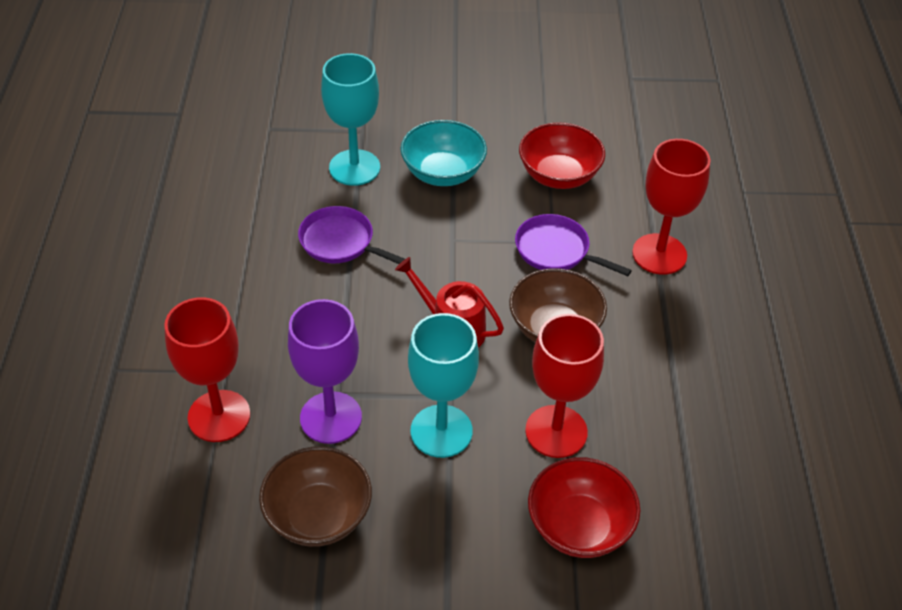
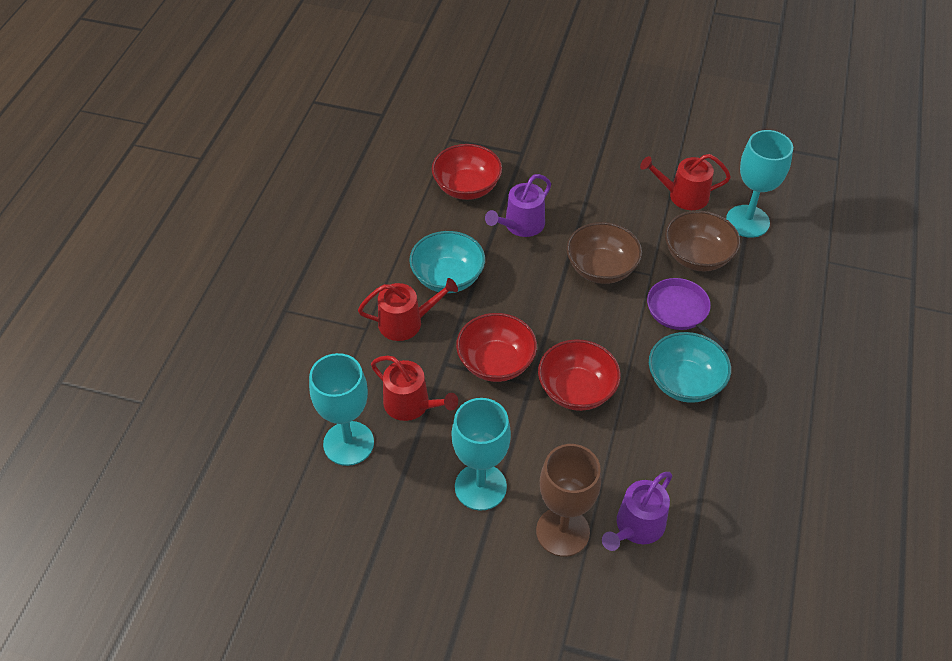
brown goblet: none = 0 -> [536,444,601,557] = 1
purple goblet: [288,299,362,444] = 1 -> none = 0
purple pan: [298,206,405,264] [515,214,632,276] = 2 -> [647,278,728,352] = 1
purple watering can: none = 0 -> [485,174,551,237] [602,472,672,551] = 2
red bowl: [519,122,605,189] [528,457,640,558] = 2 -> [432,144,502,200] [456,313,537,382] [538,339,621,411] = 3
red goblet: [164,297,250,442] [525,314,604,458] [632,139,711,275] = 3 -> none = 0
red watering can: [395,257,504,348] = 1 -> [358,278,458,341] [371,356,458,421] [640,154,731,210] = 3
turquoise bowl: [400,120,487,186] = 1 -> [409,231,485,293] [649,332,731,403] = 2
turquoise goblet: [321,53,380,186] [408,313,479,458] = 2 -> [309,353,374,466] [452,398,511,511] [726,130,793,238] = 3

